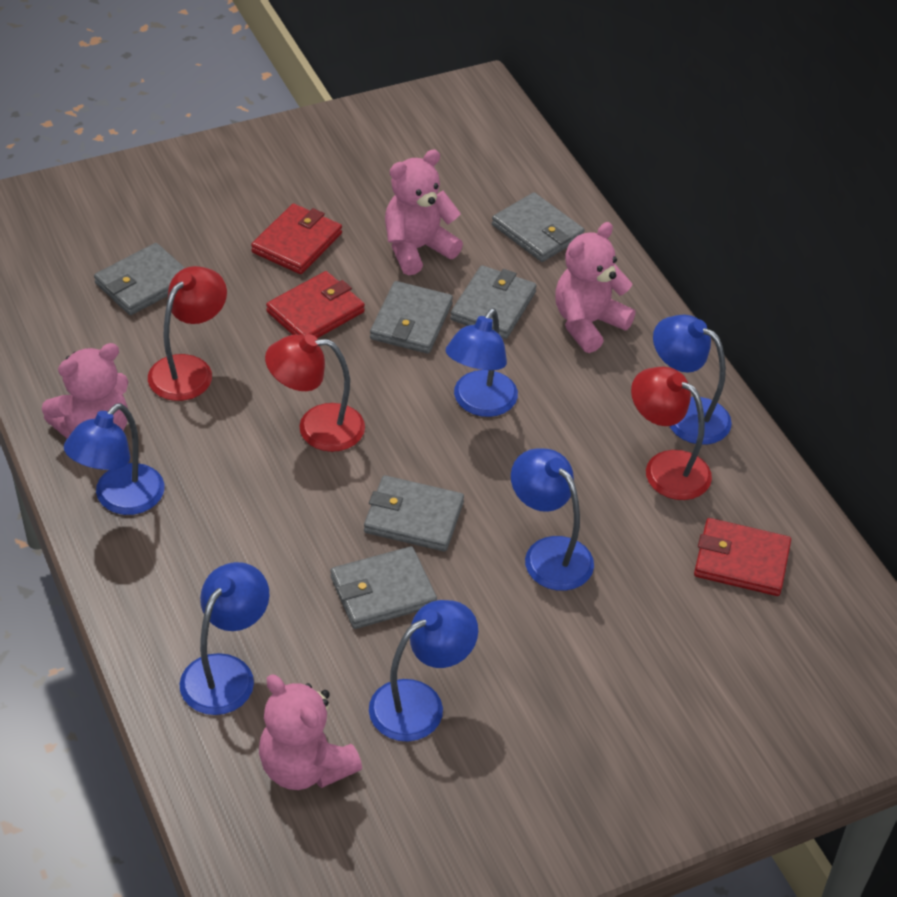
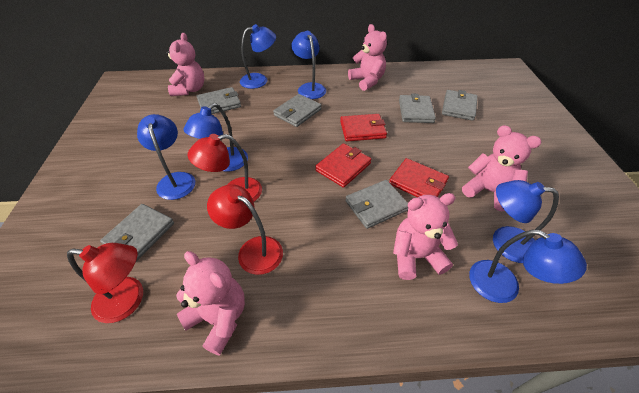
pink teddy bear: [42,343,128,439] [259,675,362,790] [385,149,463,275] [555,222,636,353] = 4 -> [166,33,204,96] [176,251,245,356] [348,24,387,91] [393,193,458,280] [462,125,541,211] = 5

